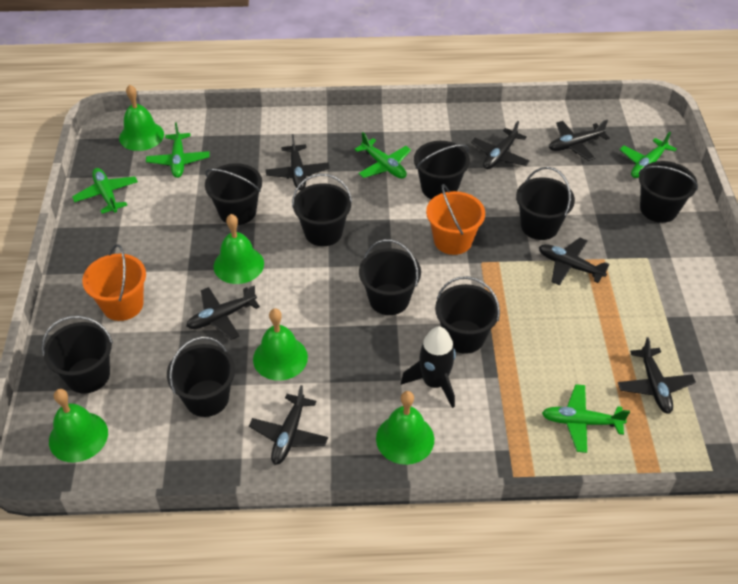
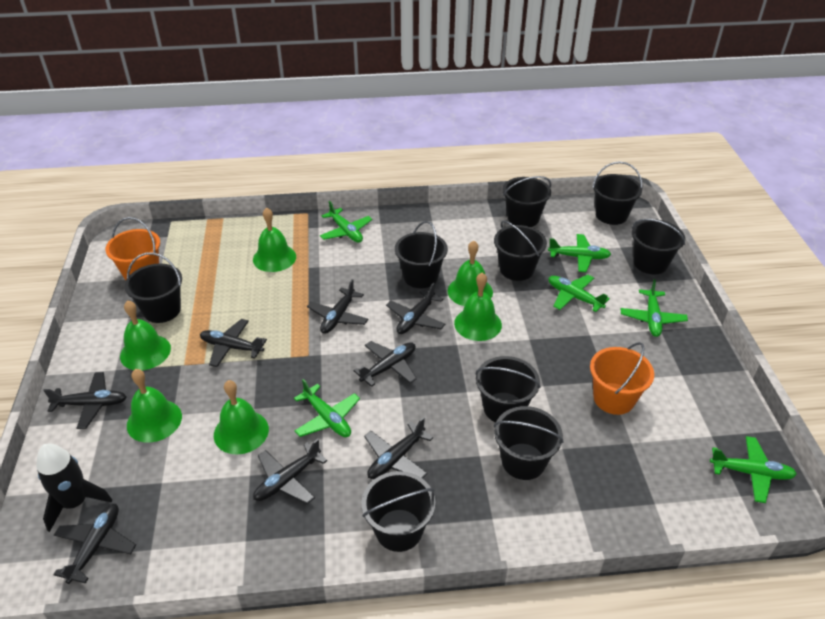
black plane: [187,286,260,340] [249,385,328,465] [266,134,330,190] [471,121,530,169] [539,238,610,285] [549,120,610,161] [618,337,696,414] = 7 -> [43,372,127,429] [53,504,136,584] [200,319,267,367] [253,439,327,504] [307,279,368,334] [353,341,417,387] [364,417,433,479] [386,282,446,334] = 8
green bell: [49,389,108,462] [119,85,164,151] [214,214,264,284] [253,309,308,381] [376,391,434,465] = 5 -> [120,300,171,370] [127,369,182,443] [214,380,269,454] [253,208,296,272] [448,241,493,306] [454,272,502,341] = 6
green plane: [72,168,138,214] [146,122,210,178] [354,132,411,179] [542,384,630,453] [619,132,677,178] = 5 -> [294,379,360,437] [320,201,372,243] [548,234,611,272] [548,275,610,312] [621,279,688,337] [710,436,797,503] = 6

